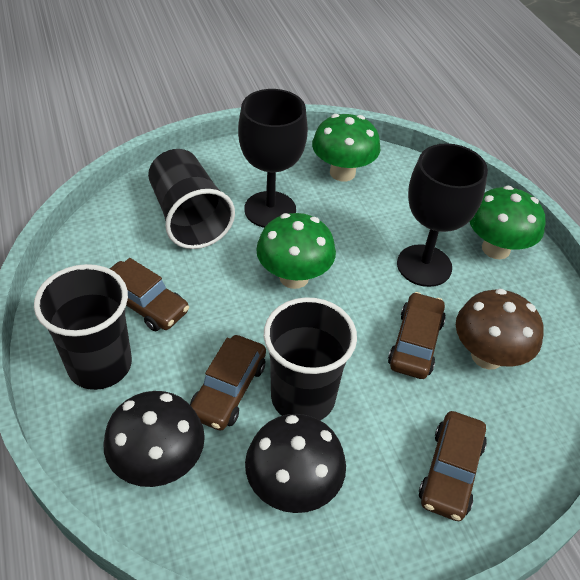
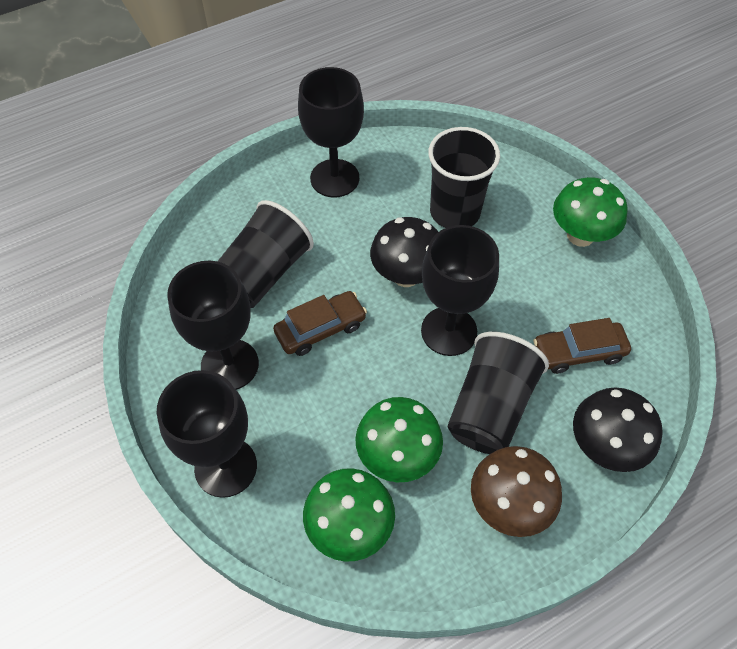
black goblet: [238,89,308,228] [397,143,488,287] = 2 -> [157,370,257,498] [167,260,259,390] [298,67,364,198] [421,225,499,356] = 4
brown car: [110,258,189,331] [190,335,266,430] [388,292,446,379] [419,411,487,521] = 4 -> [273,291,367,356] [533,318,631,374] = 2

